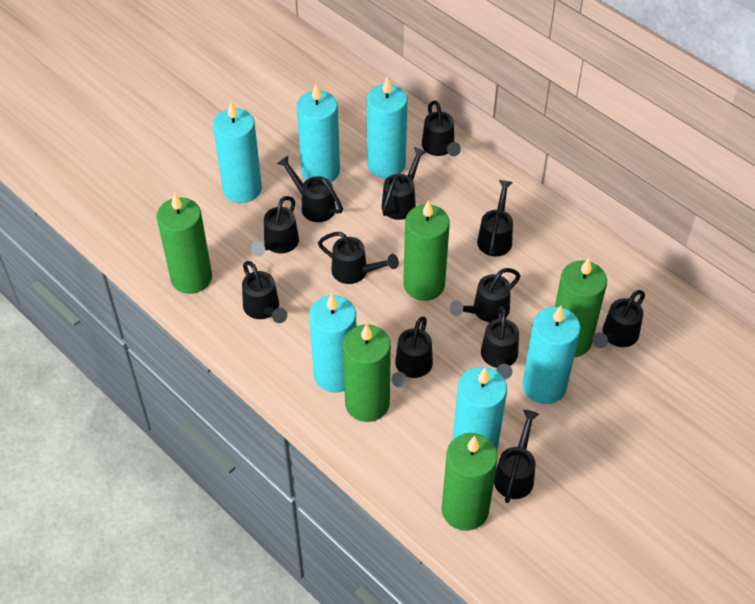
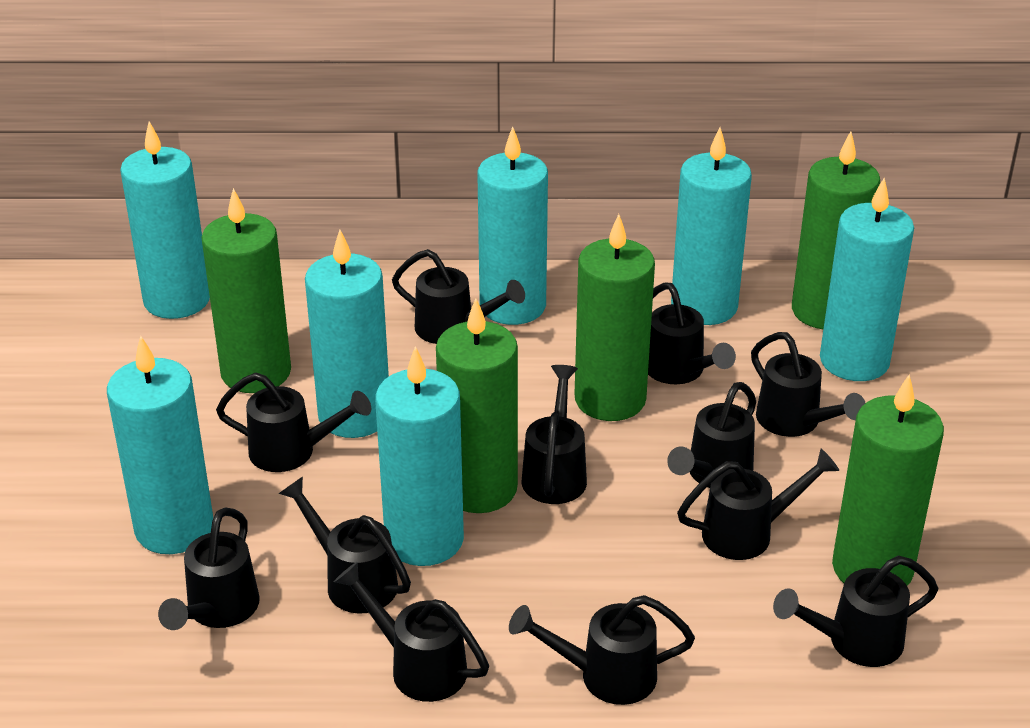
turquoise candle: [213,102,262,203] [296,84,340,182] [309,294,356,393] [367,77,408,178] [452,367,507,450] [522,306,581,404] = 6 -> [107,336,213,554] [120,121,210,319] [305,230,389,438] [375,346,464,566] [477,126,548,325] [671,127,752,325] [820,178,914,381] = 7

